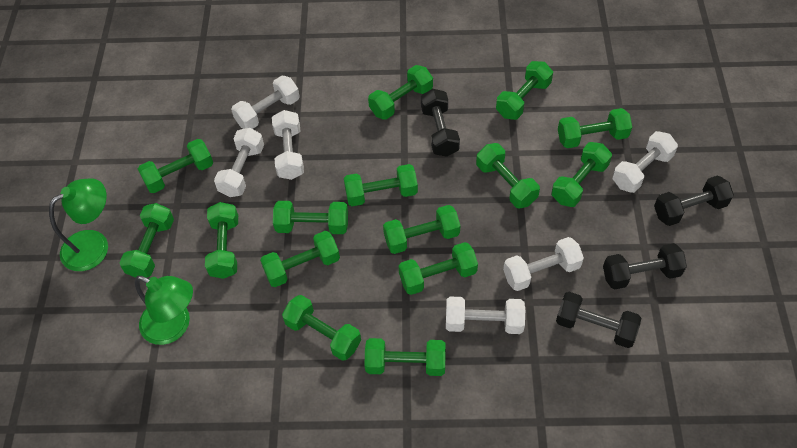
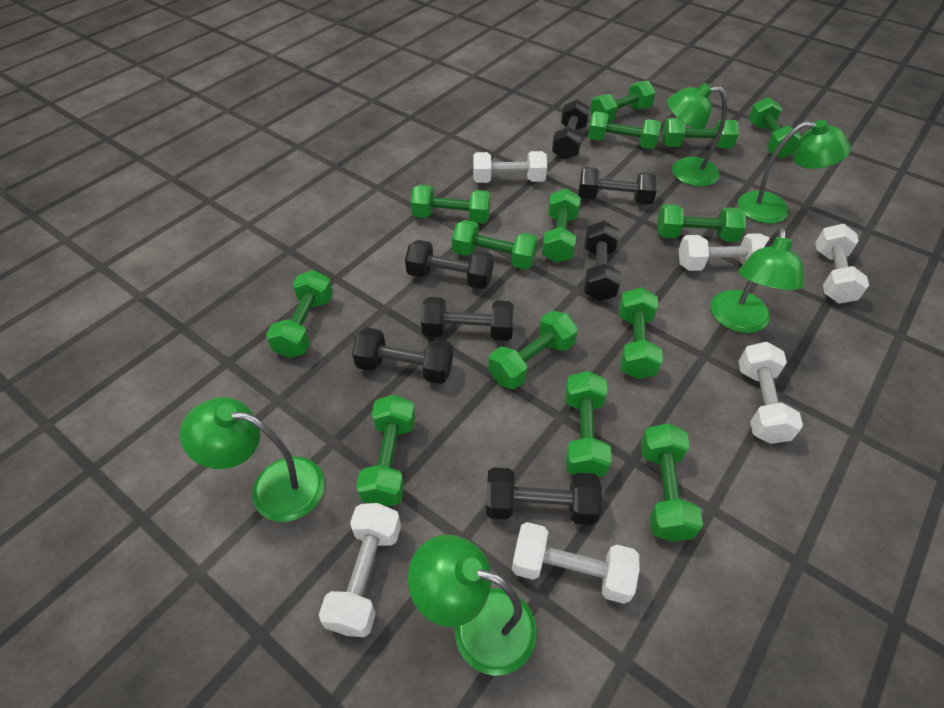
black dumbbell: [421,89,460,157] [556,292,641,348] [603,243,687,289] [654,175,734,226] = 4 -> [352,328,453,384] [405,240,494,289] [421,297,514,341] [486,467,602,525] [552,99,590,160] [578,167,658,205] [584,221,621,301] = 7
green dumbbell: [119,203,174,278] [138,139,213,193] [205,202,238,279] [260,231,340,287] [273,201,348,234] [282,295,361,361] [344,164,418,206] [365,338,446,376] [368,65,433,120] [383,205,460,254] [399,242,478,295] [476,143,540,208] [496,61,553,120] [551,142,612,207] [558,108,632,148] = 15 -> [266,270,333,358] [356,395,415,506] [411,185,491,224] [452,220,538,270] [488,311,578,389] [542,188,581,263] [565,371,612,477] [588,112,661,149] [590,81,656,122] [619,287,663,379] [641,423,703,542] [657,204,746,242] [662,118,739,149] [748,97,801,159] = 14
green lamp: [49,178,108,271] [135,276,193,345] = 2 -> [180,397,325,522] [408,534,537,676] [667,83,727,187] [710,228,804,333] [738,120,851,224] = 5

